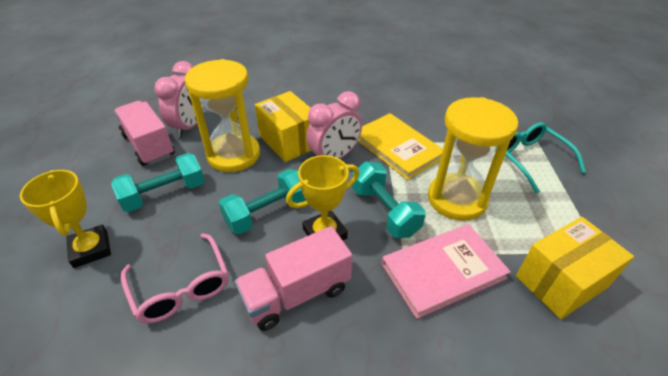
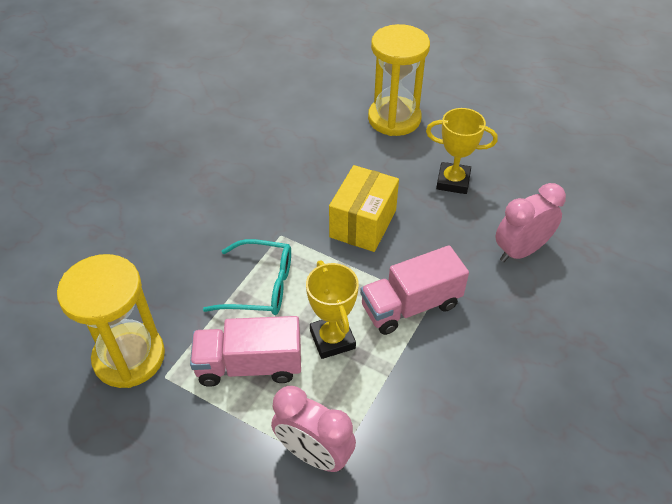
pink book: [382,224,511,319] = 1 -> none = 0
pink glasses: [121,233,229,323] = 1 -> none = 0
turquoise dumbbell: [111,153,205,212] [219,169,306,235] [352,162,426,238] = 3 -> none = 0
yellow book: [358,113,443,180] = 1 -> none = 0
yellow box: [255,91,311,162] [516,217,634,319] = 2 -> [329,165,399,252] = 1

